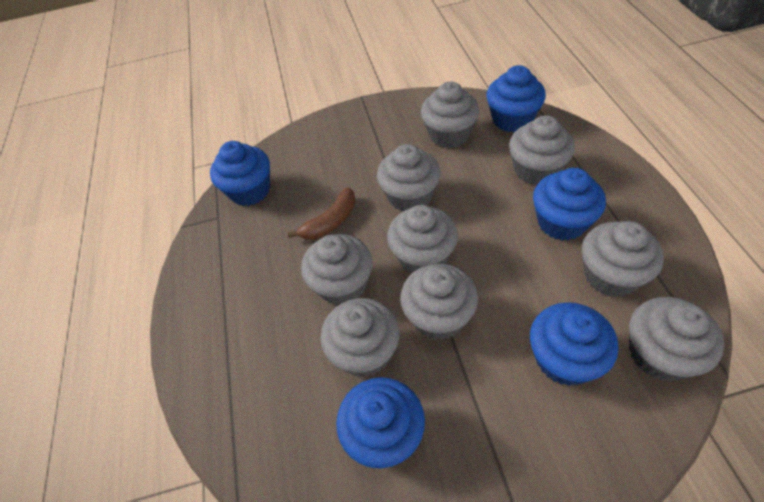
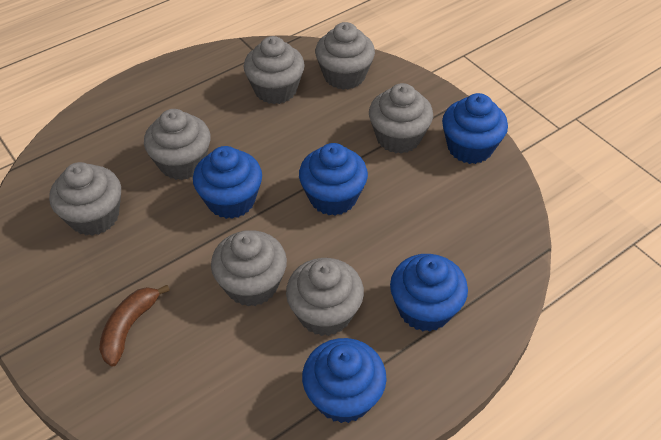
grey cupcake: [301,234,372,305] [321,298,400,377] [377,144,441,211] [387,205,458,273] [400,264,478,340] [421,82,479,148] [509,115,575,186] [582,221,664,297] [629,297,724,381] = 9 -> [49,162,121,236] [144,109,211,180] [211,230,287,307] [244,36,305,104] [286,258,364,336] [315,22,375,90] [369,83,433,154] = 7

